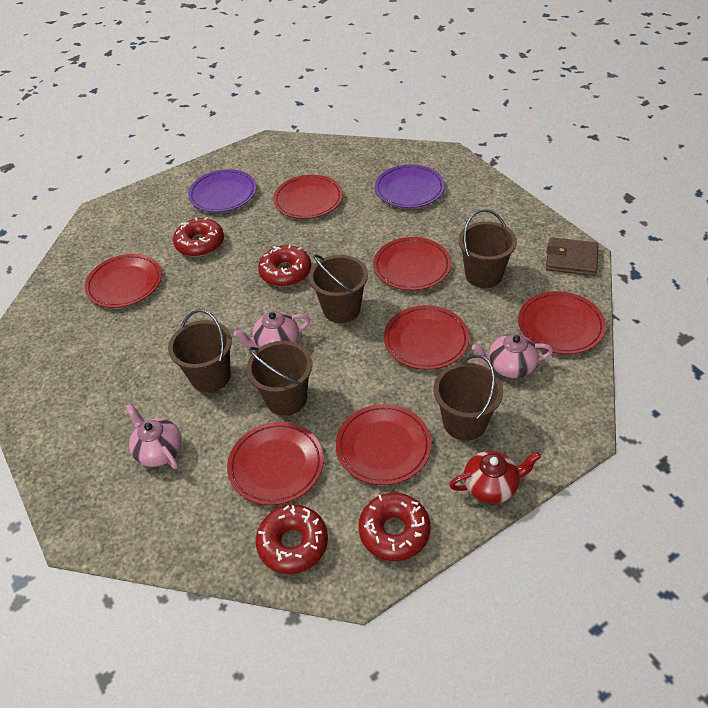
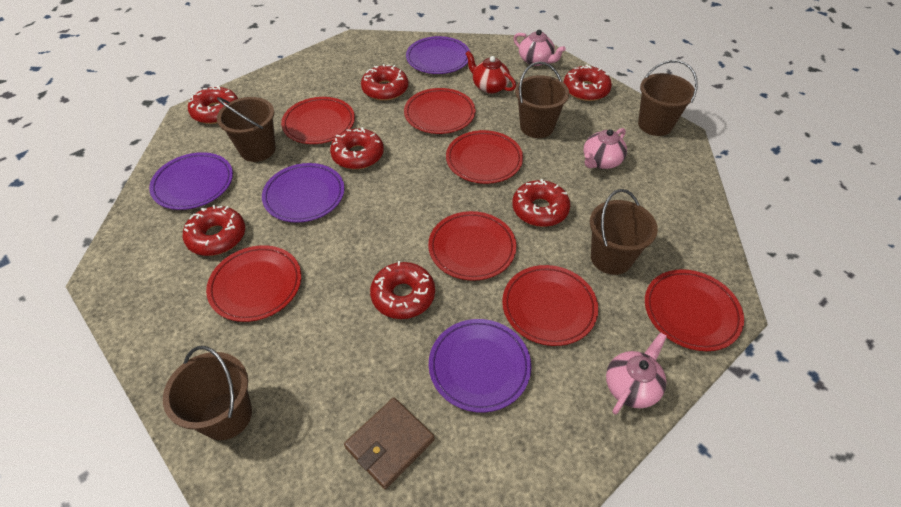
purple plate: [188,169,257,212] [375,165,445,208] = 2 -> [149,152,233,210] [262,163,344,223] [406,36,470,74] [429,319,531,413] = 4
red donut: [173,217,224,257] [256,505,328,574] [258,245,311,287] [358,493,431,561] = 4 -> [183,205,245,256] [188,86,238,124] [330,127,384,169] [361,64,408,101] [370,261,435,319] [512,179,570,227] [563,65,612,101] = 7

